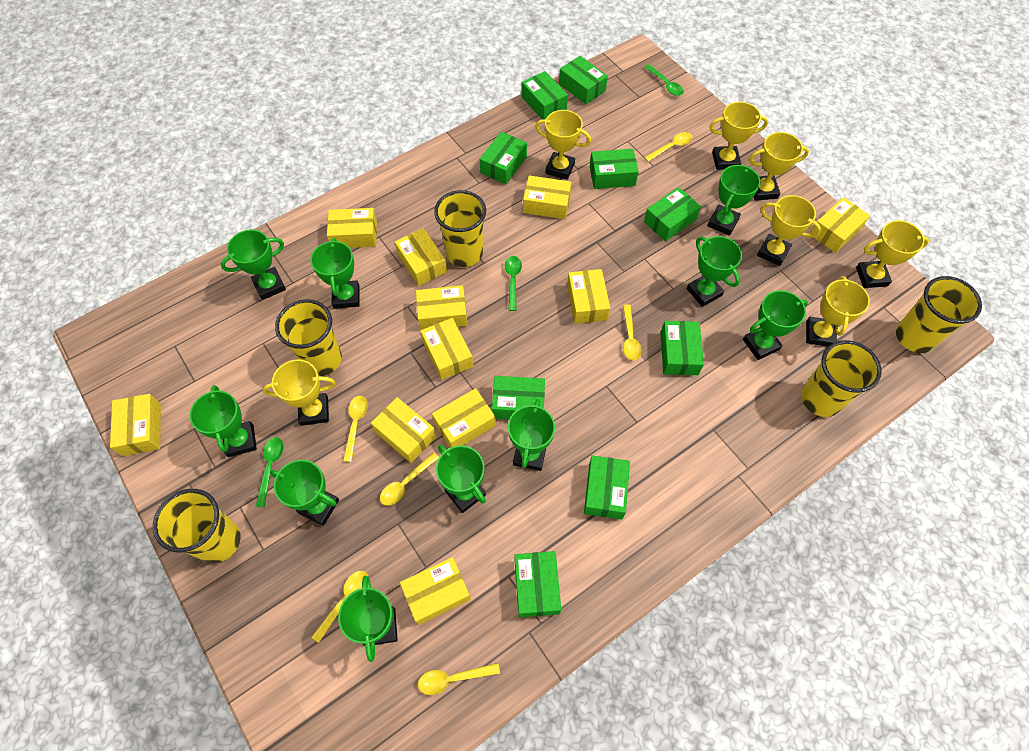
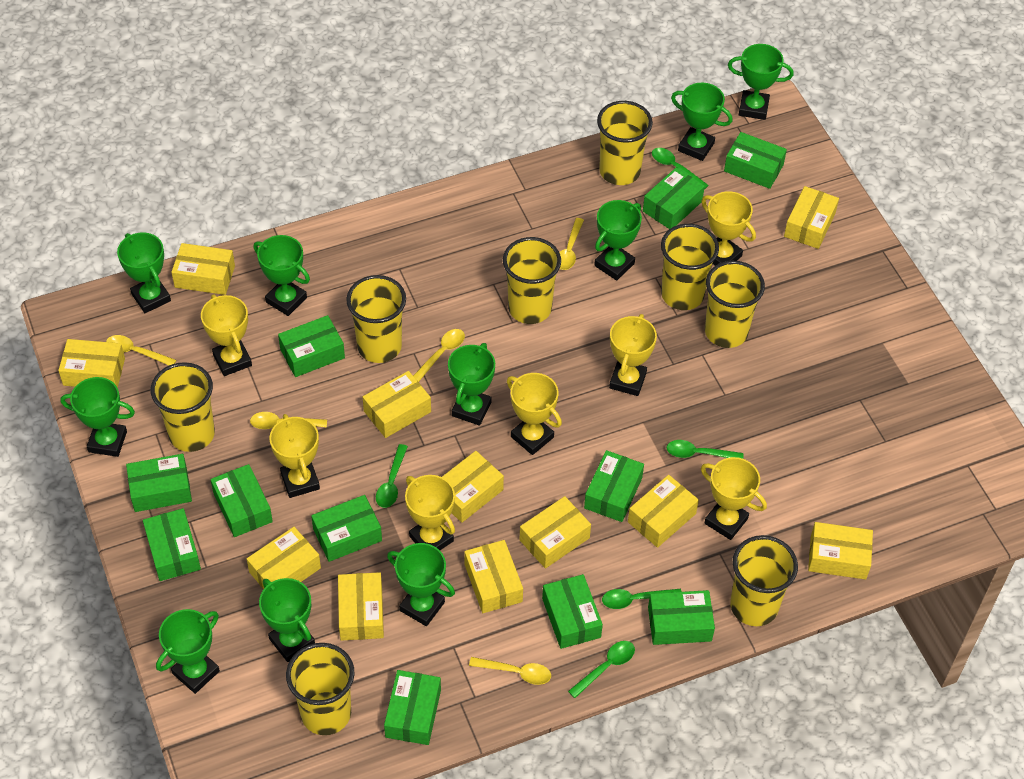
green box: [480,132,527,184] [492,376,545,420] [515,551,561,618] [521,71,568,120] [559,56,608,104] [584,455,630,520] [590,149,639,189] [644,187,701,242] [660,321,704,375] = 9 -> [126,454,192,512] [143,508,201,581] [211,464,273,537] [278,315,345,377] [311,495,382,562] [384,670,441,745] [542,574,603,649] [584,450,644,522] [643,167,705,229] [648,590,715,645] [724,132,787,189] = 11
green spoon: [255,437,283,507] [505,256,522,311] [644,64,684,96] = 3 -> [376,444,408,508] [568,641,635,698] [602,589,682,609] [652,148,709,190] [667,440,743,459] = 5
yellow cup: [153,489,241,563] [275,299,342,376] [434,190,486,267] [801,340,882,417] [896,276,982,353] = 5 -> [151,362,215,452] [286,643,355,735] [346,275,406,363] [503,237,561,324] [597,101,653,185] [661,224,719,310] [705,261,765,348] [730,535,798,626] = 8
yellow spoon: [312,571,368,643] [343,396,368,462] [380,452,439,506] [418,663,500,695] [623,304,642,360] [644,132,693,162] = 6 -> [106,335,177,365] [250,412,327,429] [413,329,465,382] [469,657,551,685] [559,218,584,270] = 5

